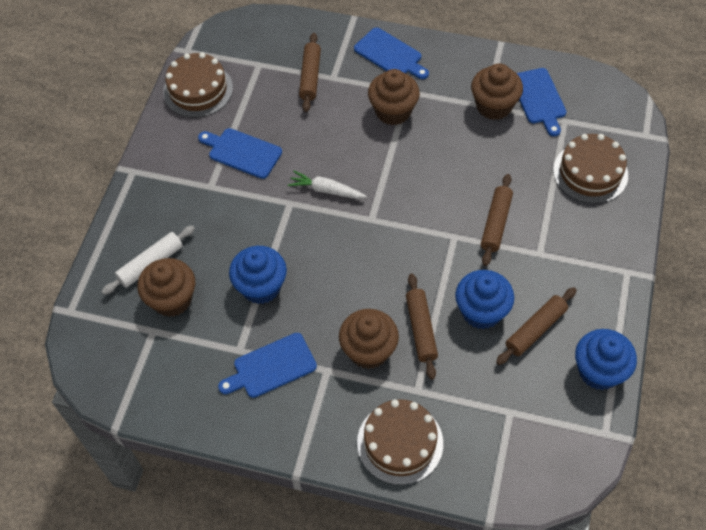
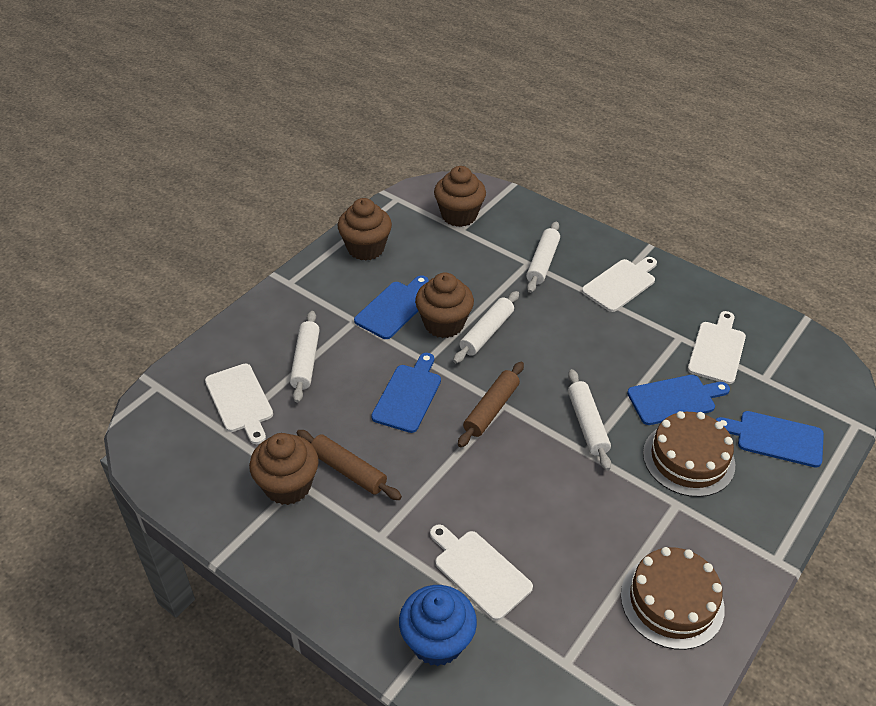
blue cupcake: [229,246,287,304] [455,270,514,329] [575,329,637,390] = 3 -> [399,585,477,666] = 1
brown cake: [163,52,233,118] [357,399,443,485] [553,134,628,204] = 3 -> [621,547,725,650] [643,411,735,497] = 2
brown rolling pin: [299,33,321,112] [406,274,438,380] [481,174,513,266] [496,287,577,365] = 4 -> [297,430,402,500] [458,362,524,447] = 2
white carrot: [288,171,367,199] = 1 -> none = 0
white cutting board: none = 0 -> [205,364,273,444] [430,524,533,621] [582,257,657,312] [688,311,746,384] = 4
white rolling pin: [101,225,195,295] = 1 -> [290,311,320,403] [453,291,519,363] [526,221,560,293] [568,369,611,471] = 4

